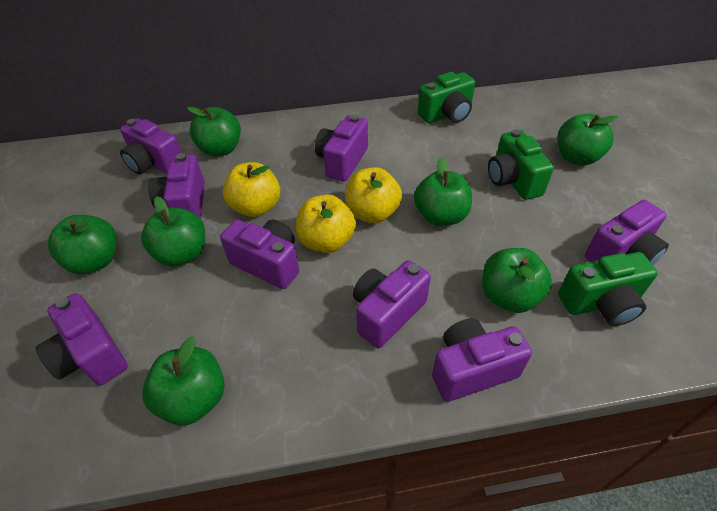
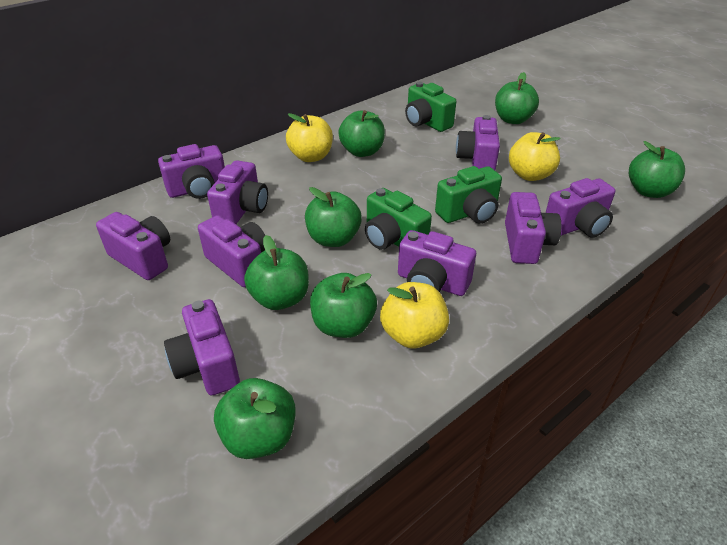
purple camera: [35,293,128,386] [120,118,182,174] [148,153,205,219] [220,219,299,289] [315,115,368,181] [353,260,431,348] [432,318,532,402] [585,200,669,265] = 8 -> [96,212,170,280] [158,144,225,199] [164,299,240,396] [198,215,265,287] [207,160,268,224] [398,230,476,296] [456,115,500,171] [505,192,561,264] [545,178,615,238] = 9

